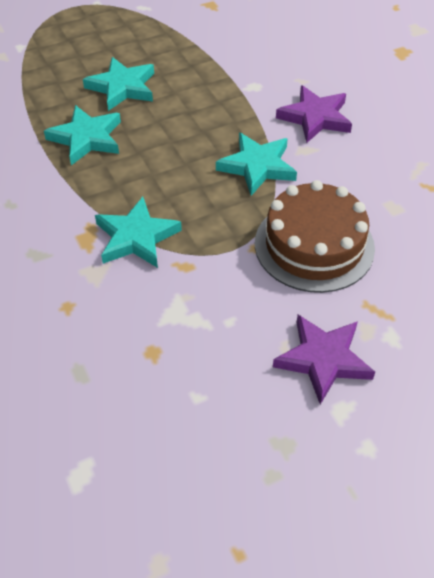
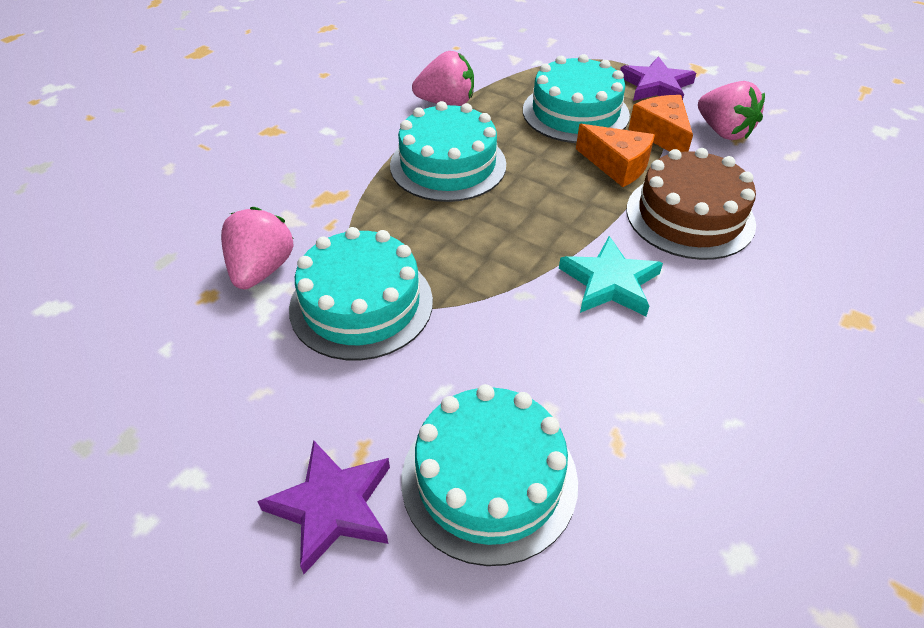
orange cheese: none = 0 -> [576,124,655,187] [629,95,693,152] = 2
pink strawberry: none = 0 -> [221,207,294,289] [412,51,474,106] [698,81,765,140] = 3
turquoise cake: none = 0 -> [289,227,433,360] [390,101,506,202] [401,384,578,566] [523,54,630,143] = 4
turquoise star: [44,105,121,165] [83,57,154,111] [95,197,182,268] [216,132,297,196] = 4 -> [559,236,663,316] = 1

